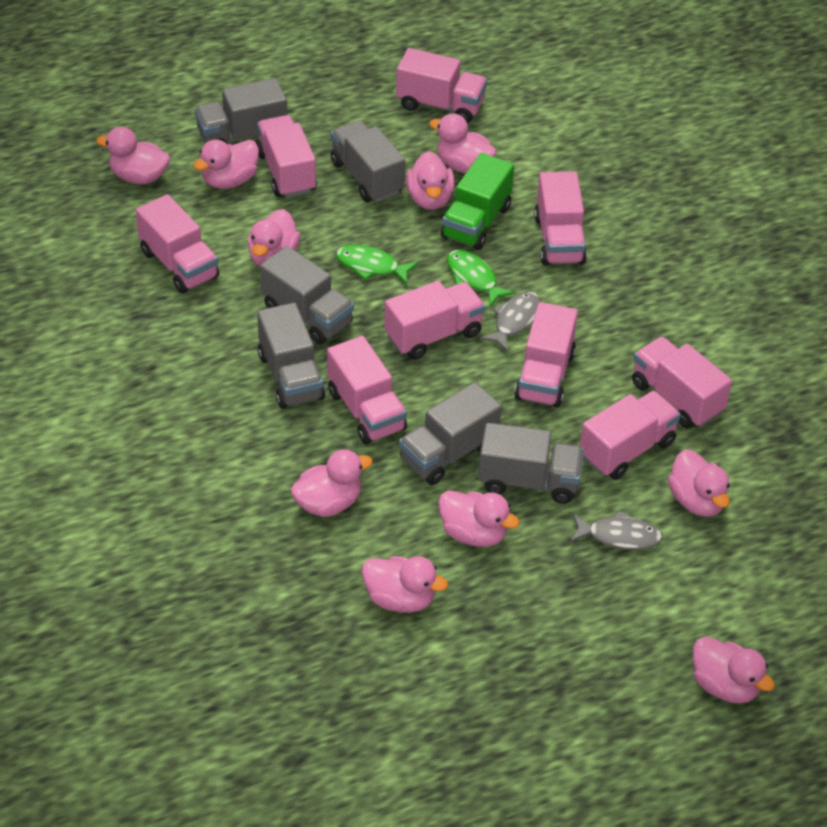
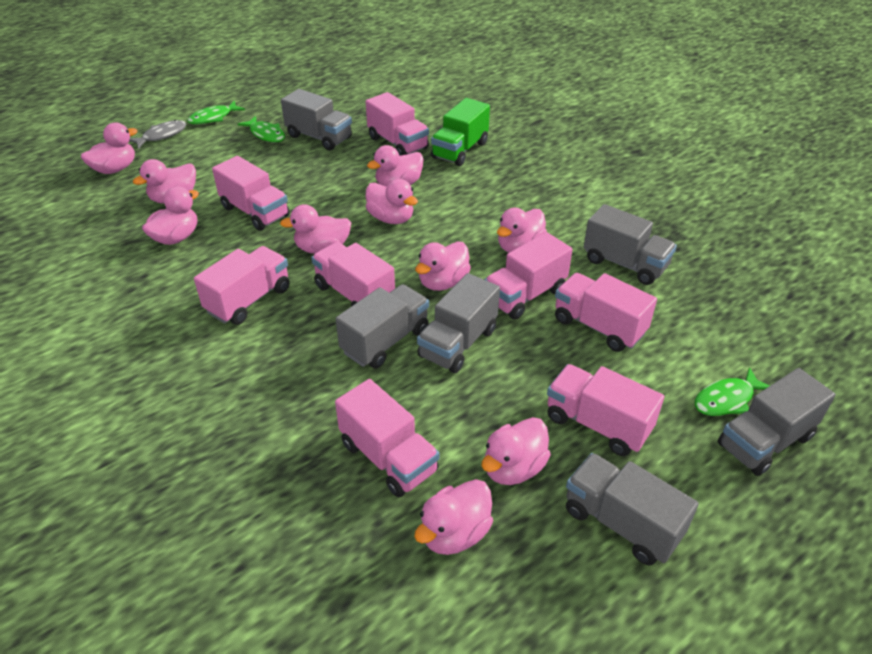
green fish: [336,245,418,284] [447,250,515,307] = 2 -> [187,101,245,124] [238,116,285,142] [695,367,769,416] = 3
grey fish: [480,292,541,352] [570,511,663,550] = 2 -> [129,120,186,149] = 1
pink truck: [136,194,219,294] [256,115,317,198] [327,336,407,444] [384,281,485,360] [396,48,487,123] [514,302,578,408] [534,171,587,265] [580,391,681,480] [632,336,732,429] = 9 -> [194,246,290,325] [212,156,290,231] [311,242,395,306] [335,379,439,498] [366,92,429,156] [484,232,573,320] [547,364,664,456] [555,273,657,352] = 8

